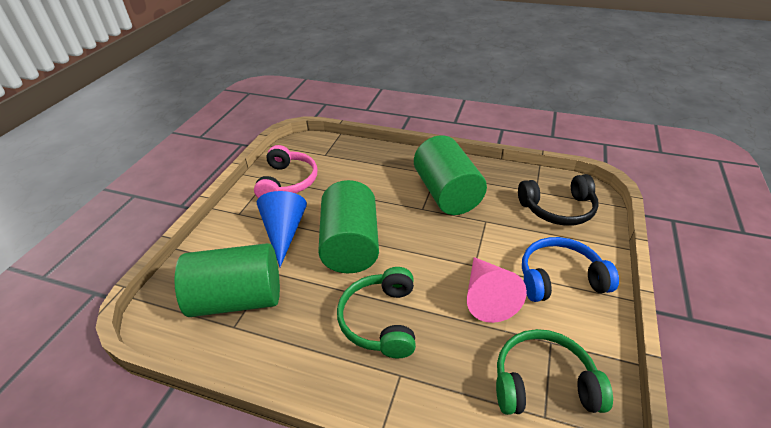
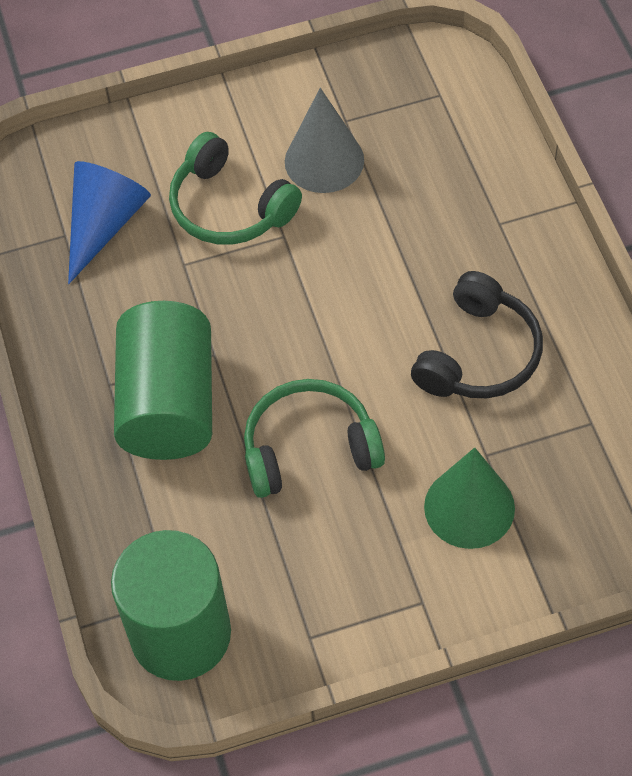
blue headphones: [522,237,619,302] = 1 -> none = 0
green cone: none = 0 -> [424,447,515,549] = 1
green cylinder: [174,243,280,317] [318,180,379,273] [414,135,487,215] = 3 -> [111,530,231,681] [114,301,212,460] = 2
grey cone: none = 0 -> [285,88,364,193] = 1
pink cone: [467,257,527,323] = 1 -> none = 0
pink headphones: [254,145,317,198] = 1 -> none = 0

